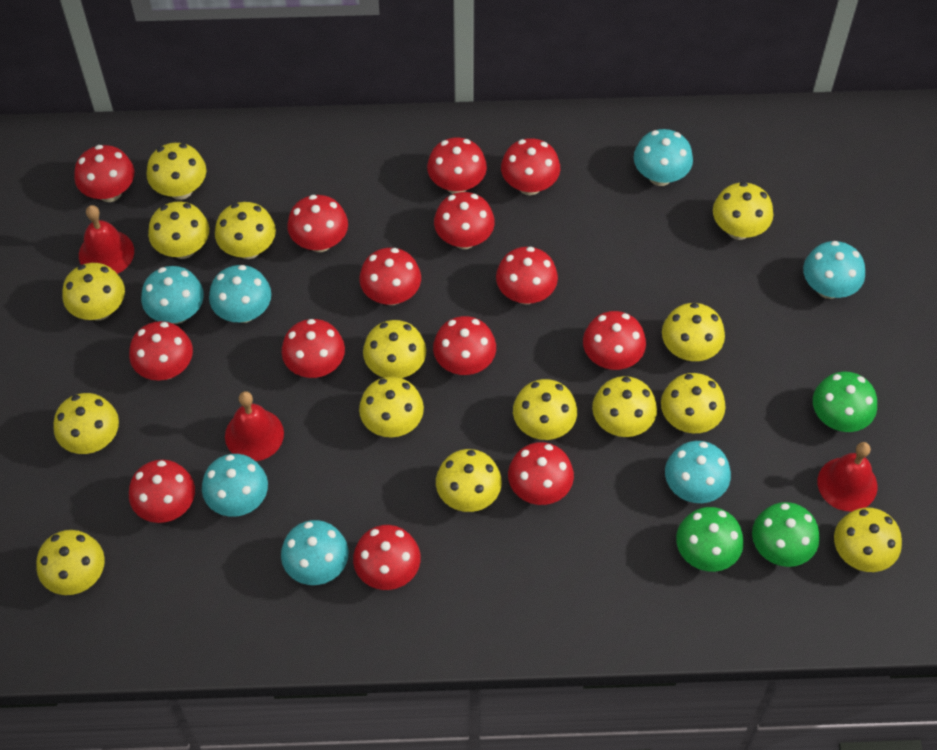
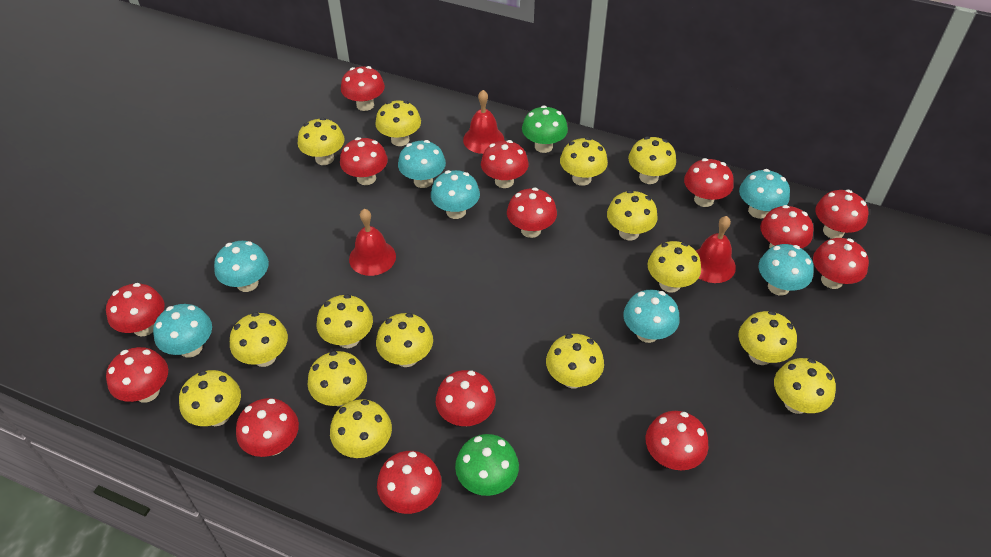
green mushroom: [676,507,744,572] [752,502,820,567] [813,371,877,432] = 3 -> [455,434,519,496] [522,106,568,153] = 2

